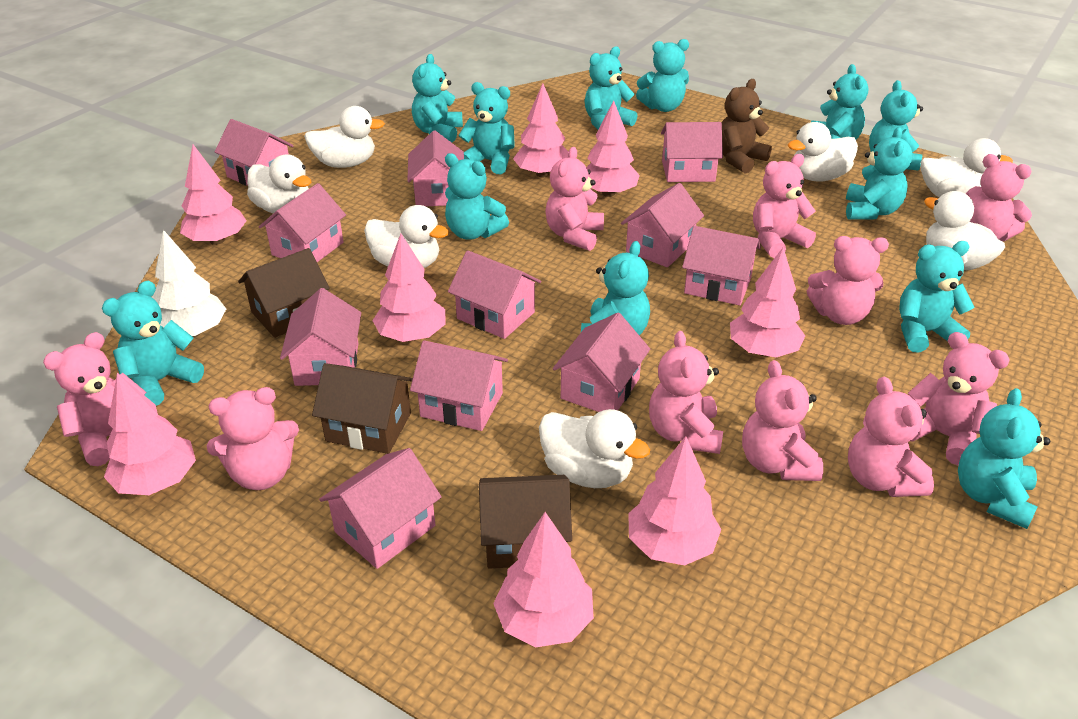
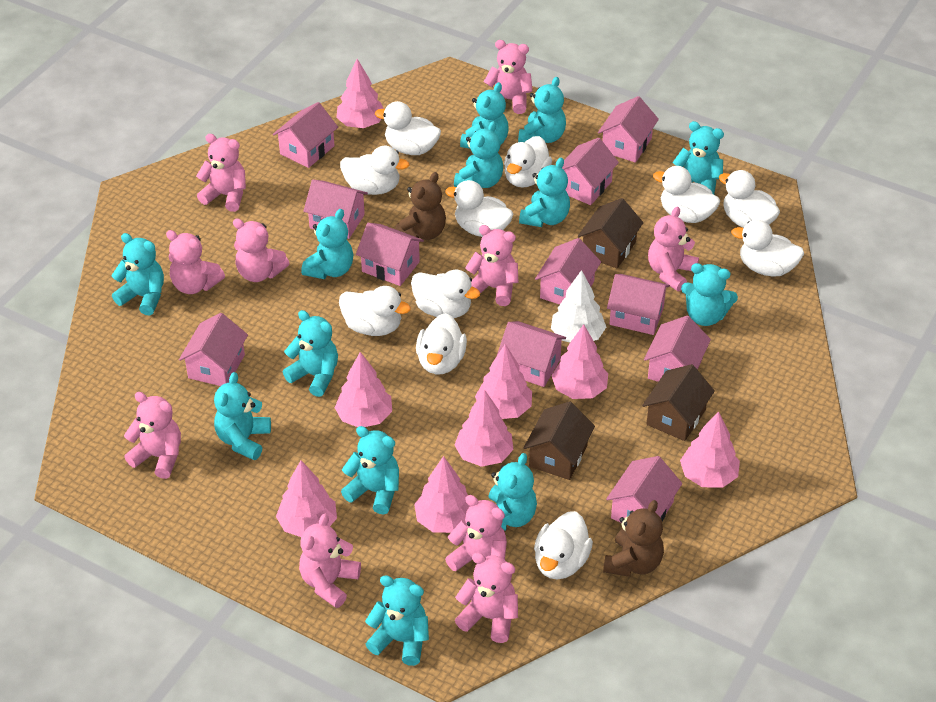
brown teddy bear: [722,79,772,173] = 1 -> [395,172,446,240] [603,500,664,577] = 2
turquoise teddy bear: [102,281,204,406] [412,54,463,142] [445,153,509,240] [458,82,515,174] [581,241,650,335] [585,47,637,129] [636,39,689,112] [811,64,868,140] [846,127,913,219] [869,80,923,171] [899,241,975,353] [958,388,1050,529] = 12 -> [111,233,164,316] [214,372,271,460] [283,310,338,397] [301,209,354,279] [341,426,399,514] [365,575,429,666] [454,121,503,188] [460,82,509,149] [488,453,537,531] [518,77,566,143] [519,158,570,227] [672,121,724,194] [681,263,738,326] = 13
white duck: [247,154,311,213] [304,106,385,168] [364,205,449,268] [539,409,650,488] [788,122,858,182] [921,138,1013,197] [924,191,1005,270] = 7 -> [339,286,411,336] [340,146,409,195] [375,101,441,155] [411,270,480,318] [416,313,467,374] [445,180,513,237] [504,136,552,188] [534,511,593,580] [653,166,720,223] [719,170,780,228] [731,220,804,277] = 11

